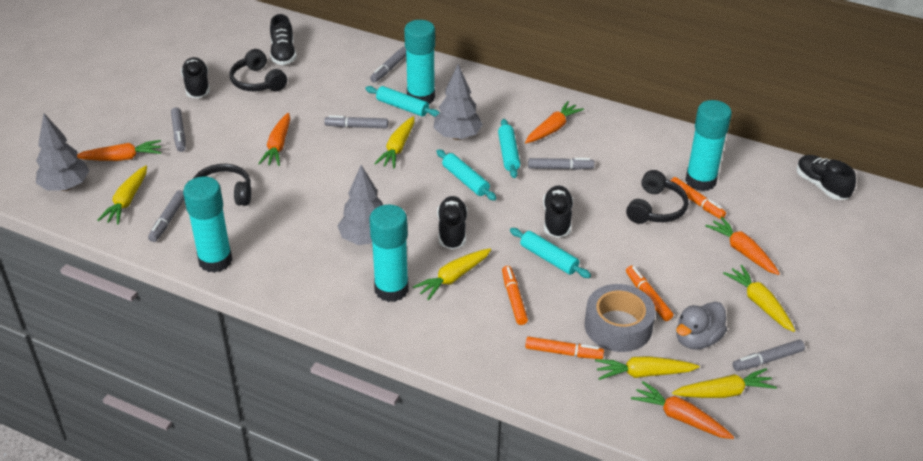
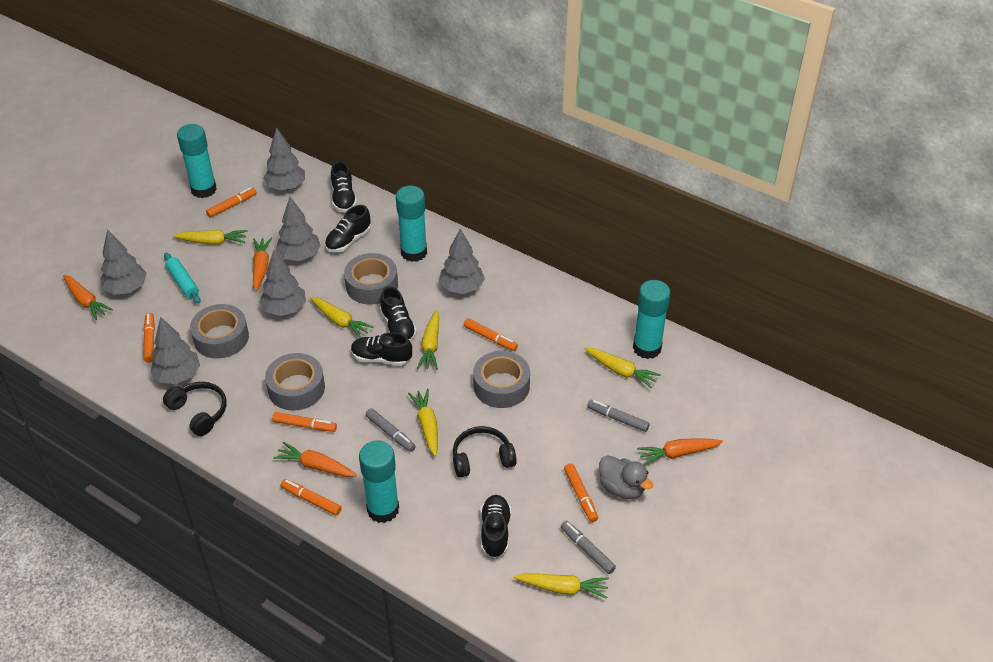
black headphones: [188,164,251,206] [230,49,287,91] [626,170,689,224] = 3 -> [163,382,227,436] [453,426,517,477] = 2
grey marker: [148,190,184,242] [171,107,186,152] [324,115,388,128] [370,47,406,83] [528,158,594,170] [732,340,805,371] = 6 -> [366,408,416,452] [561,521,616,574] [587,400,650,432] = 3
grey tape: [585,284,656,352] = 1 -> [190,304,249,359] [265,353,325,411] [344,253,398,305] [473,351,530,408] = 4
grey tree: [36,114,90,191] [337,165,383,245] [434,64,483,140] = 3 -> [100,229,147,295] [150,316,200,384] [259,250,306,316] [263,127,305,190] [276,197,321,261] [439,229,485,294] = 6
orange carrot: [77,140,161,161] [258,113,290,166] [525,101,584,143] [631,381,734,439] [705,217,780,275] = 5 -> [63,275,113,320] [253,238,272,291] [274,442,357,477] [637,438,723,465] = 4
orange marker: [502,266,528,325] [525,337,604,359] [626,266,673,321] [671,177,726,219] = 4 -> [143,313,155,362] [206,187,257,218] [272,412,337,432] [281,479,342,516] [464,318,518,351] [564,463,598,522] = 6
turquoise rolling pin: [365,86,440,117] [436,149,497,201] [498,119,520,178] [510,228,591,278] = 4 -> [164,253,201,304] = 1

